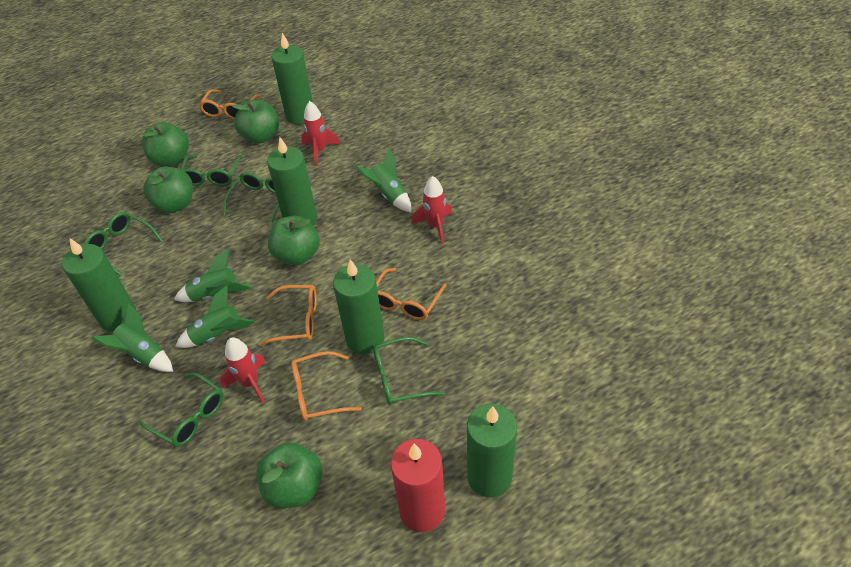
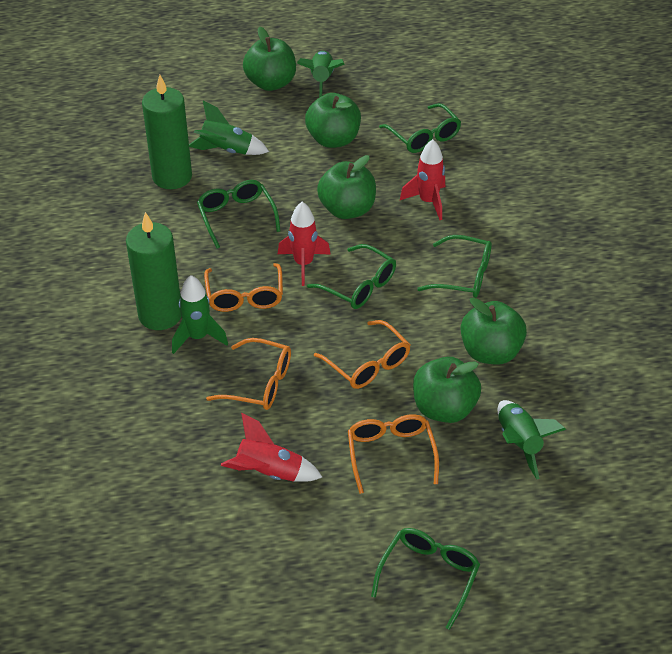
green candle: [62,238,136,332] [267,137,317,226] [271,33,313,125] [333,259,384,355] [467,404,517,497] = 5 -> [126,212,181,330] [142,75,192,189] = 2
red candle: [391,439,445,532] = 1 -> none = 0

